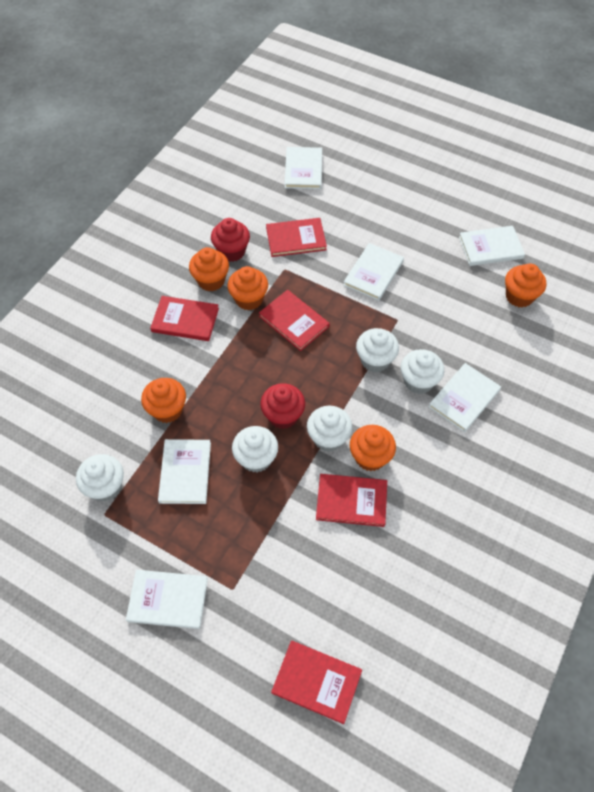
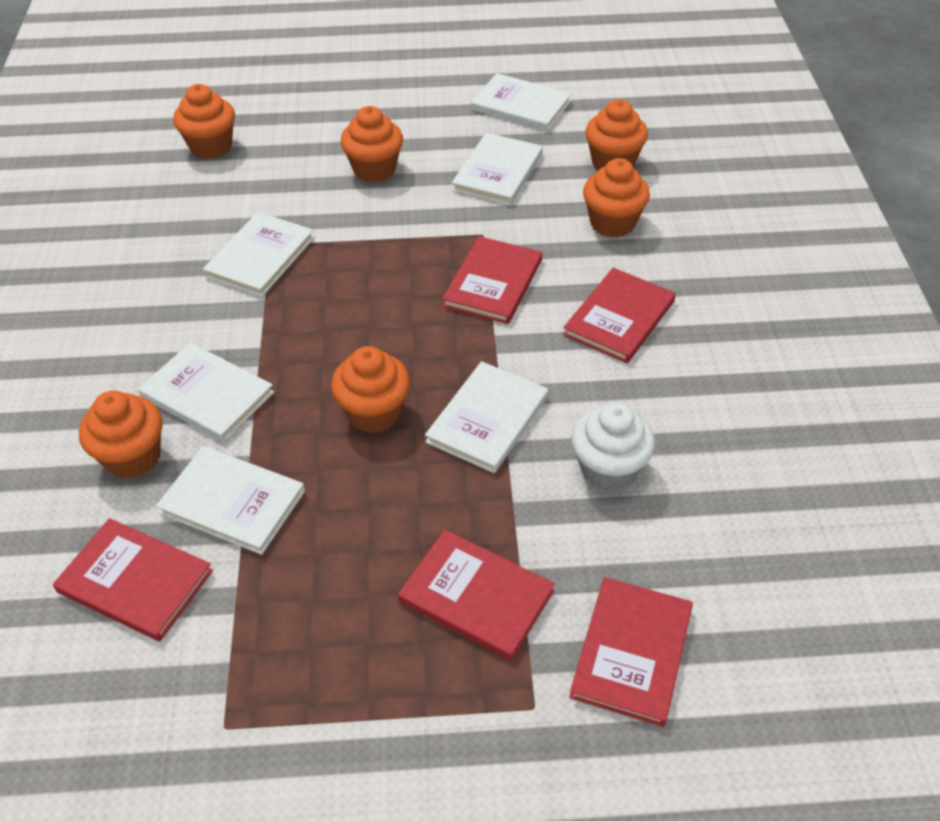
orange cupcake: [141,378,186,423] [189,247,229,291] [227,266,268,310] [350,425,396,471] [505,263,546,308] = 5 -> [79,390,163,479] [173,84,235,159] [331,346,410,433] [340,106,403,183] [583,158,650,238] [585,99,648,171] = 6
red cupcake: [211,218,250,262] [260,383,305,429] = 2 -> none = 0
white cupcake: [76,454,124,501] [232,426,278,473] [307,406,352,452] [356,328,399,372] [401,349,444,394] = 5 -> [572,402,655,491] = 1

